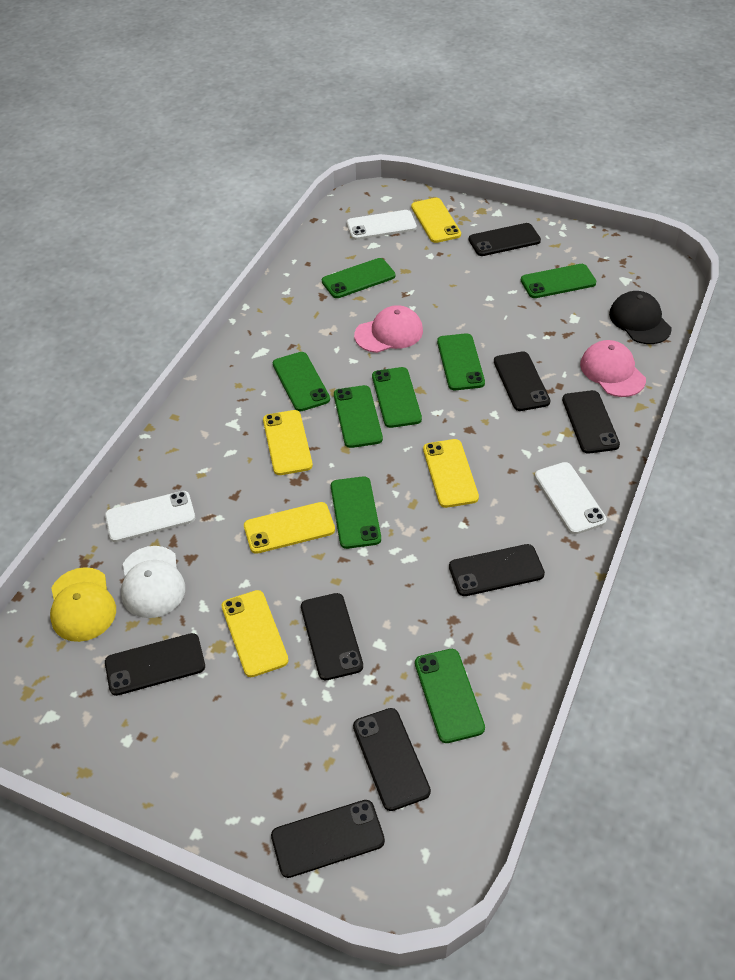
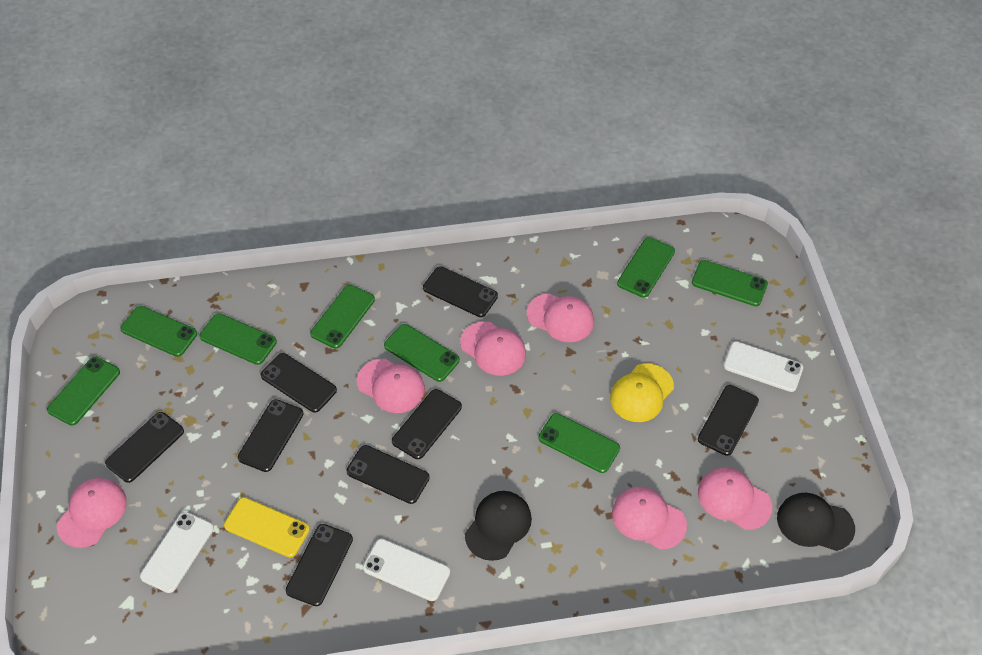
black cap: [609,291,672,344] = 1 -> [465,491,532,561] [777,493,855,551] = 2
pink cap: [354,305,423,353] [580,340,646,397] = 2 -> [57,478,127,548] [357,359,425,413] [460,321,526,376] [527,293,594,342] [612,487,687,550] [698,467,772,530] = 6
white cap: [121,546,185,618] = 1 -> none = 0
yellow phone: [222,590,289,677] [244,502,335,554] [263,410,313,475] [411,198,461,243] [423,439,479,508] = 5 -> [224,497,310,557] = 1

